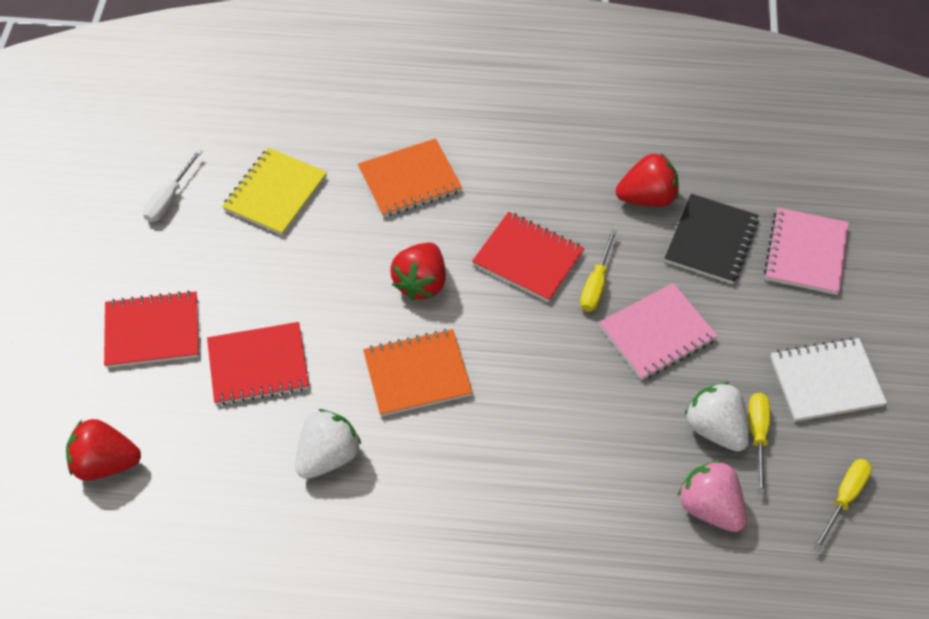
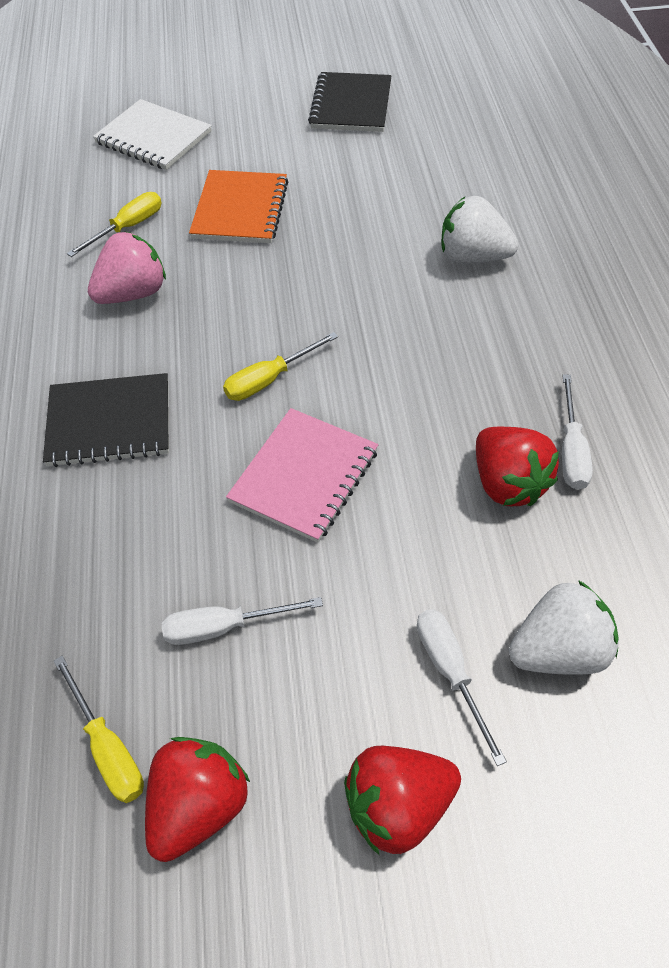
black notebook: [665,194,759,284] = 1 -> [43,373,169,467] [308,72,392,132] = 2
orange notebook: [358,138,462,217] [363,329,473,417] = 2 -> [189,170,288,243] = 1
pink notebook: [599,283,718,380] [764,208,849,295] = 2 -> [226,408,378,543] = 1
red notebook: [104,290,199,368] [207,322,309,405] [472,212,585,302] = 3 -> none = 0
white screwdriver: [143,149,203,222] = 1 -> [162,597,323,645] [417,609,507,766] [562,374,593,490] = 3
yellow notebook: [222,148,327,236] = 1 -> none = 0

